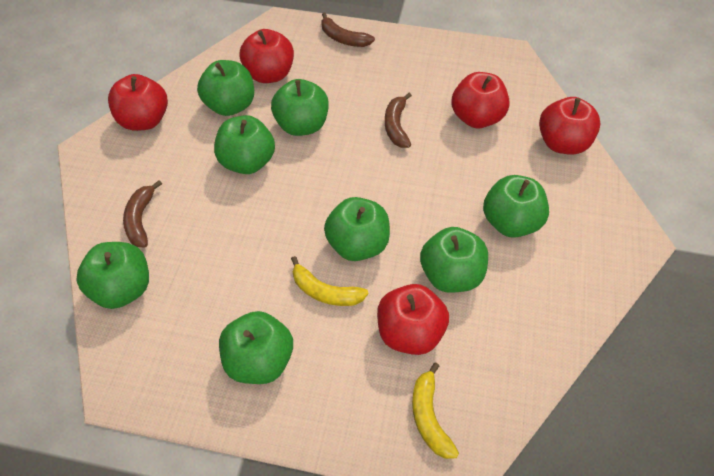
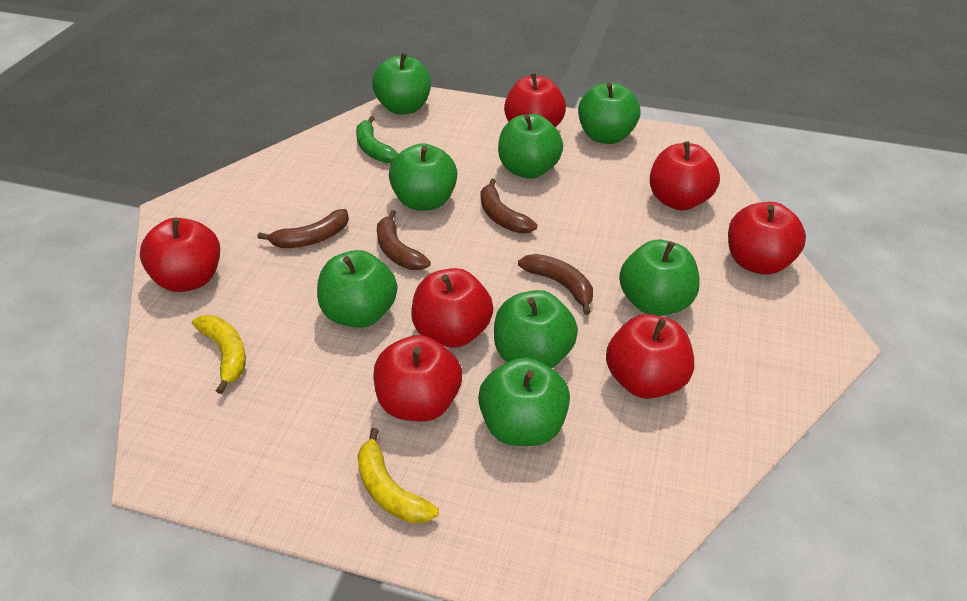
brown banana: [123,180,162,247] [321,12,375,47] [385,93,412,148] = 3 -> [258,209,349,248] [377,210,431,270] [481,179,537,233] [518,254,593,315] = 4
green banana: none = 0 -> [356,116,399,163] = 1
red apple: [108,74,168,131] [240,29,294,83] [377,284,449,355] [451,72,510,128] [539,97,601,155] = 5 -> [140,218,220,292] [373,335,462,422] [411,268,493,348] [504,73,566,128] [606,314,694,399] [650,141,720,211] [728,202,806,275] = 7

